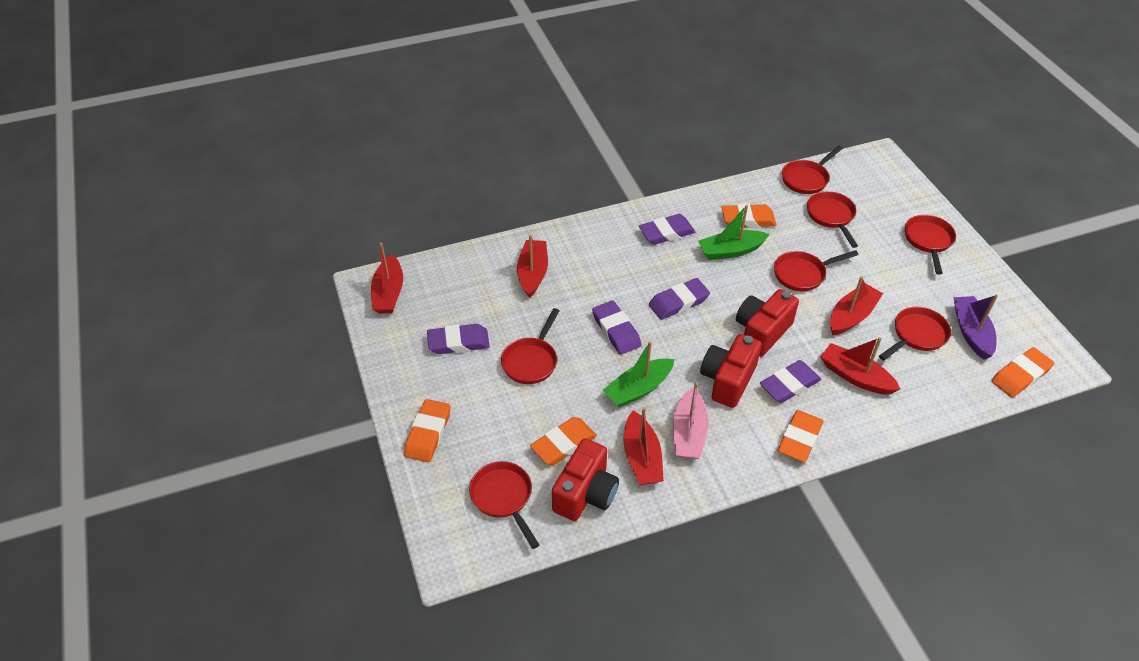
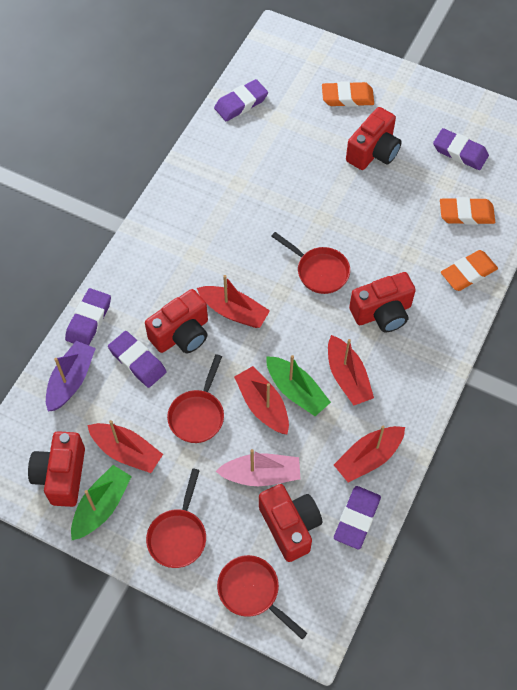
orange eraser: [404,399,451,462] [530,417,597,465] [721,204,776,228] [778,410,823,462] [991,347,1054,397] = 5 -> [322,81,374,107] [440,197,495,225] [441,250,498,291] = 3
red camera: [552,438,619,521] [700,334,762,408] [736,289,799,357] = 3 -> [28,431,85,507] [145,289,208,353] [259,484,322,562] [346,107,402,170] [349,272,416,332] = 5
red pan: [469,461,539,549] [501,308,560,384] [774,250,859,291] [782,145,843,194] [807,191,858,248] [879,307,951,361] [905,215,956,275] = 7 -> [146,469,206,568] [167,354,224,443] [217,555,307,639] [271,232,350,294] = 4

